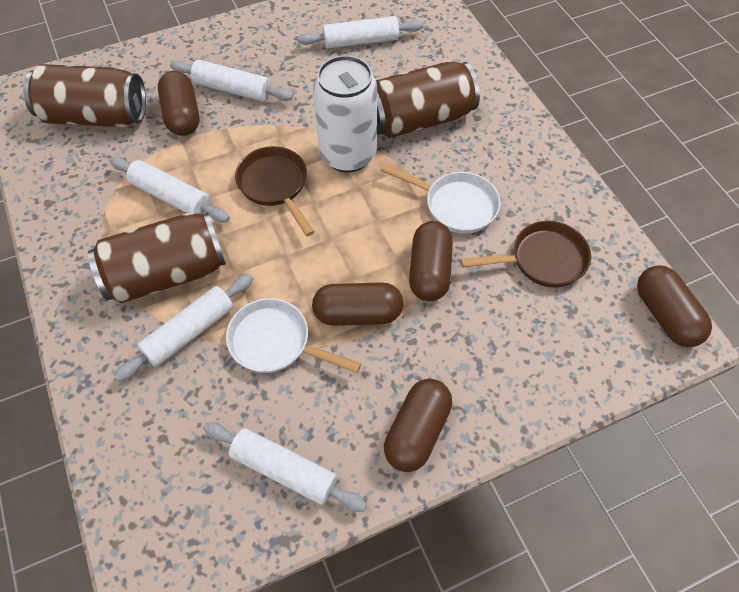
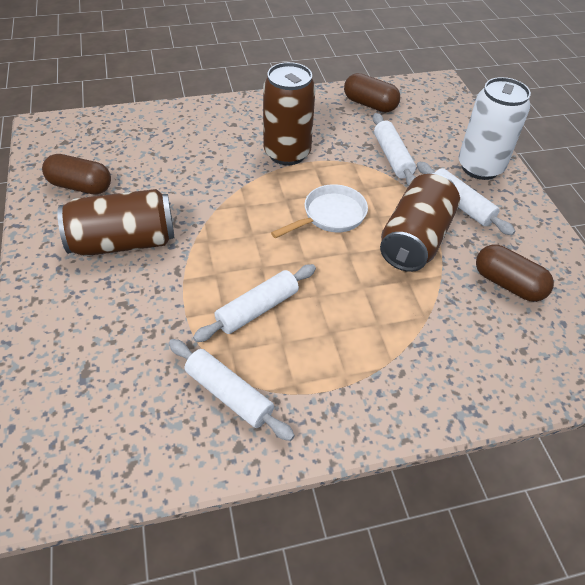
brown capsule: [158,71,199,136] [312,282,403,326] [384,379,452,472] [409,221,453,301] [637,265,712,347] = 5 -> [42,154,111,195] [344,73,400,112] [476,244,554,302] = 3
brown pan: [235,146,314,236] [460,221,591,288] = 2 -> none = 0
white pan: [226,298,361,373] [380,164,501,234] = 2 -> [271,184,368,238] = 1
white rolling pin: [109,157,230,222] [114,274,253,382] [170,60,293,102] [203,422,367,512] [298,16,423,48] = 5 -> [169,339,295,441] [193,264,316,342] [373,113,416,186] [417,162,515,235] = 4

